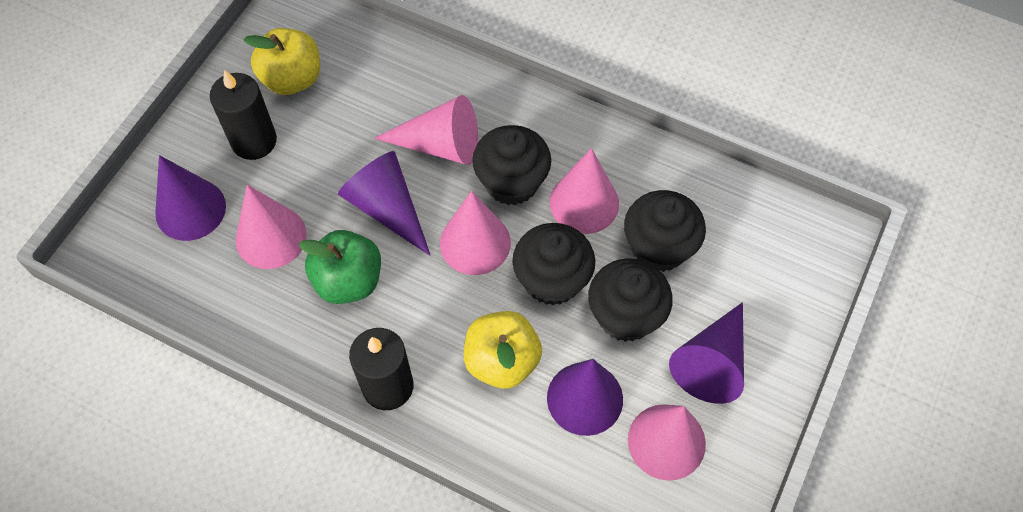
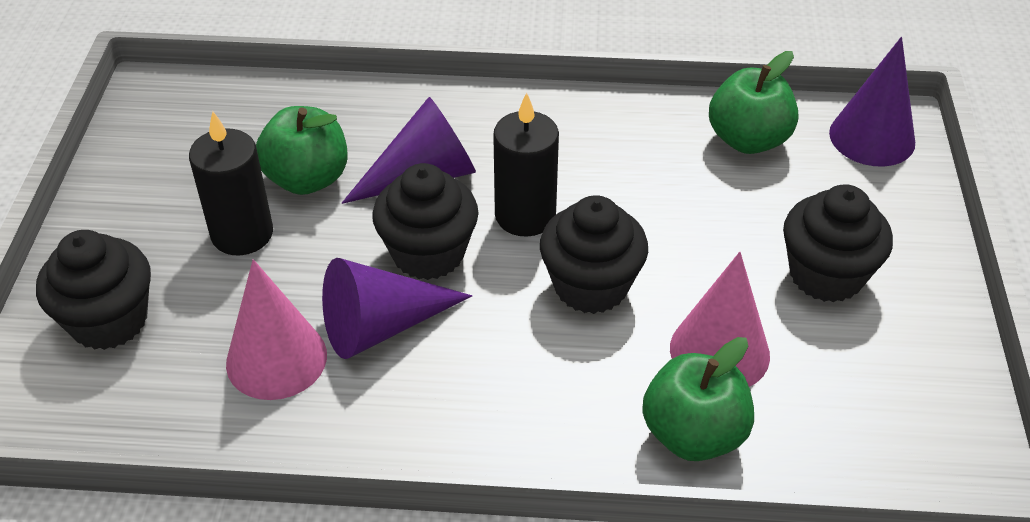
green apple: [299,230,381,304] = 1 -> [256,106,348,195] [642,337,754,461] [709,51,798,154] = 3
pink cone: [235,185,307,269] [374,95,478,165] [440,191,511,275] [550,148,619,234] [628,404,706,481] = 5 -> [226,259,327,400] [670,252,770,387] = 2
purple cone: [155,155,226,241] [338,151,431,256] [547,359,623,436] [669,302,744,404] = 4 -> [322,258,472,359] [342,97,476,204] [829,37,915,167] = 3
yellow apple: [243,28,320,95] [464,311,542,389] = 2 -> none = 0

